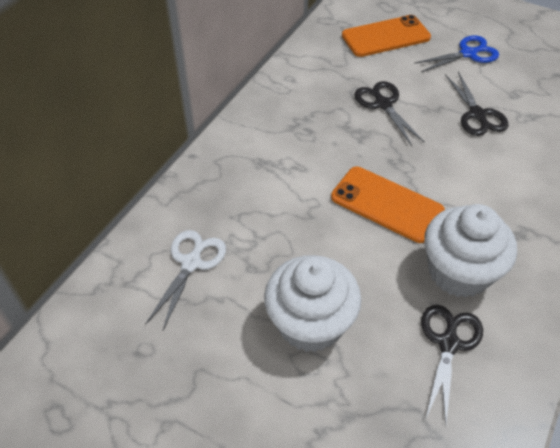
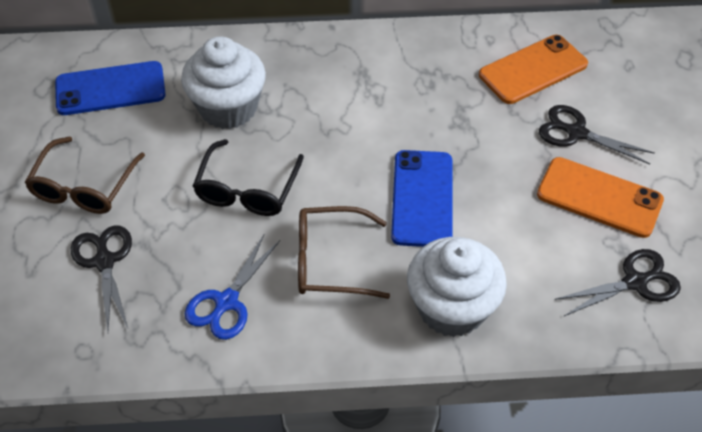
black glasses: none = 0 -> [193,139,304,216] = 1
blue phone: none = 0 -> [55,61,166,115] [391,150,452,247] = 2
brown glasses: none = 0 -> [25,137,145,214] [298,206,390,299] = 2
white scissors: [145,230,226,330] = 1 -> none = 0

